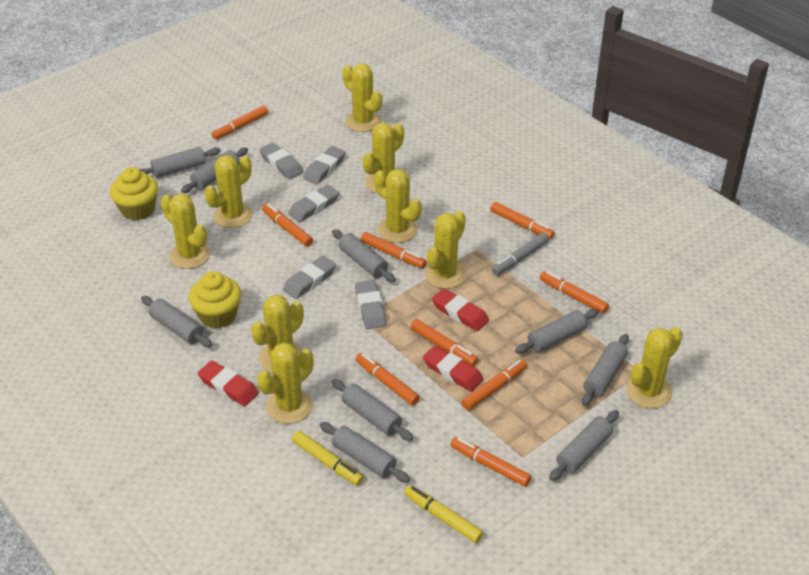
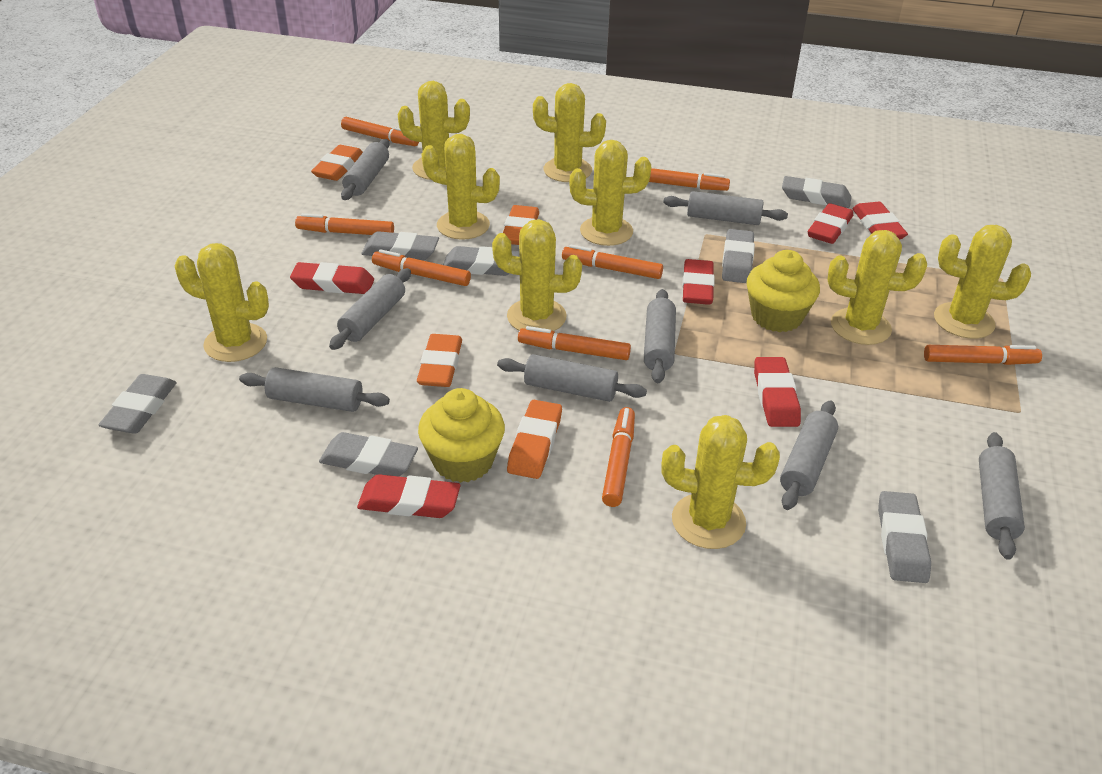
grey eraser: [259,143,303,179] [283,256,336,299] [288,185,339,222] [303,146,346,184] [355,280,386,329] = 5 -> [99,374,177,434] [319,432,418,477] [361,231,439,261] [443,246,520,276] [722,229,755,283] [782,176,851,208] [878,491,931,583] = 7
grey marker: [492,233,549,275] = 1 -> none = 0
grey rolling pin: [139,147,221,178] [141,296,212,347] [181,147,248,193] [320,422,410,483] [332,229,395,282] [332,379,413,441] [515,309,599,354] [549,410,619,481] [582,334,629,406] = 9 -> [239,367,390,412] [329,268,411,350] [341,139,390,200] [497,354,647,402] [644,289,676,383] [663,191,788,225] [780,400,838,510] [979,432,1025,560] = 8
orange eraser: none = 0 -> [311,145,363,181] [417,334,462,387] [503,205,539,245] [507,400,562,479] = 4
orange marker: [212,105,268,139] [262,203,313,247] [356,353,420,406] [361,232,427,268] [410,319,478,366] [450,437,531,487] [462,359,527,410] [490,202,555,239] [540,271,609,314] = 9 -> [295,213,394,235] [341,117,419,146] [372,249,471,286] [518,326,631,360] [562,245,663,279] [602,407,635,507] [649,168,730,191] [924,345,1042,365] = 8
red eraser: [198,361,259,406] [423,345,483,392] [432,288,489,331] = 3 -> [290,262,374,294] [357,474,460,518] [682,259,715,305] [754,357,801,427] [808,203,853,244] [852,202,908,240] = 6
yellow marker: [292,431,364,486] [404,485,483,543] = 2 -> none = 0

